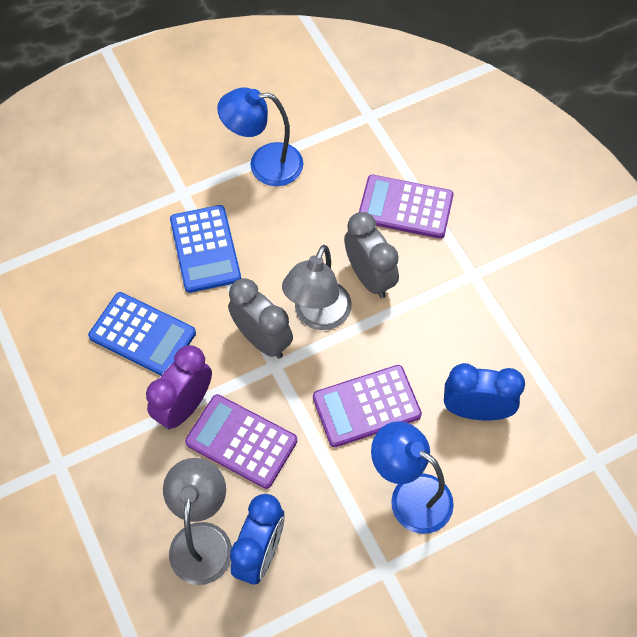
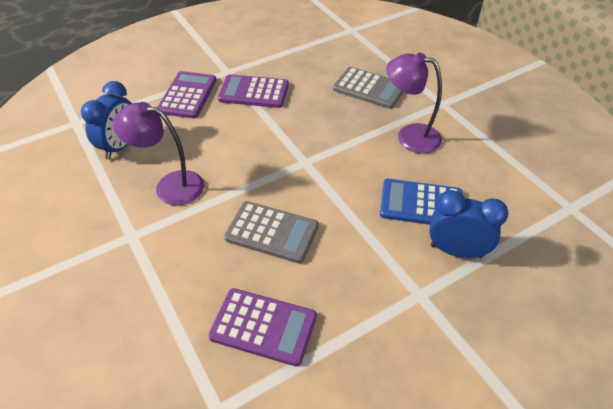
blue calculator: [88,292,196,376] [170,205,241,293] = 2 -> [380,179,463,225] = 1
blue lamp: [217,87,304,186] [371,421,454,534] = 2 -> none = 0
grey calculator: none = 0 -> [224,201,319,264] [333,67,403,109] = 2
grey clock: [228,278,293,359] [344,212,399,298] = 2 -> none = 0
grey lamp: [163,458,232,585] [282,245,352,330] = 2 -> none = 0
purple clock: [146,345,212,430] = 1 -> none = 0
purple lamp: none = 0 -> [113,102,204,206] [386,52,442,153] = 2

